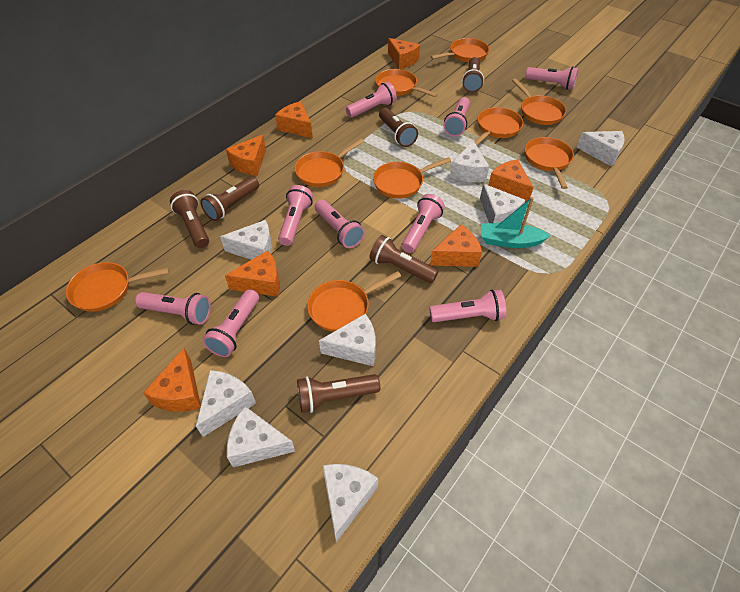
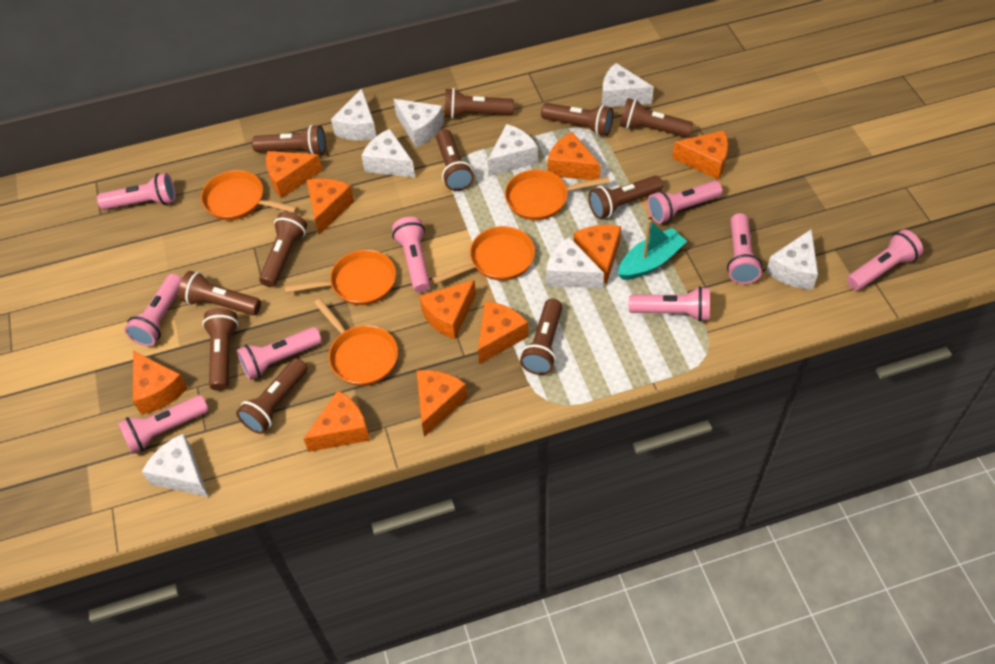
brown flashlight: [170,190,209,248] [200,176,259,221] [297,374,380,413] [369,235,438,283] [379,108,418,147] [462,57,484,92] = 6 -> [178,271,261,316] [202,308,239,391] [236,358,308,434] [252,125,326,155] [259,212,307,287] [436,129,474,191] [444,88,514,119] [520,299,562,375] [541,103,613,136] [588,175,663,219] [620,98,694,138] = 11
orange cheese: [143,348,201,412] [225,251,280,297] [226,135,266,176] [275,101,313,138] [388,38,420,69] [430,224,482,267] [489,159,534,202] = 7 -> [133,351,188,415] [266,151,322,198] [304,391,370,452] [307,179,354,235] [417,370,468,437] [419,280,476,339] [478,301,528,364] [547,132,601,180] [574,225,621,285] [672,131,728,180] = 10
orange pan: [66,262,169,312] [295,138,364,187] [307,271,401,332] [373,157,451,198] [375,69,438,97] [431,38,489,62] [474,107,523,145] [512,79,566,125] [525,137,574,189] = 9 -> [201,170,298,220] [284,250,396,305] [314,299,398,386] [432,226,535,284] [505,170,610,220] = 5

